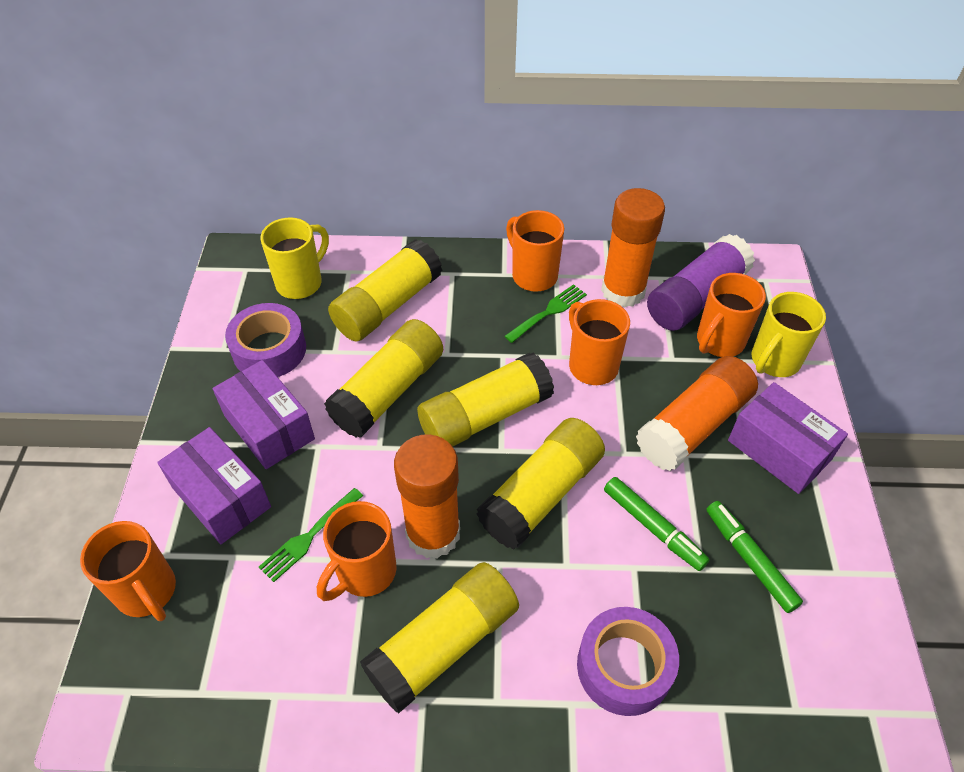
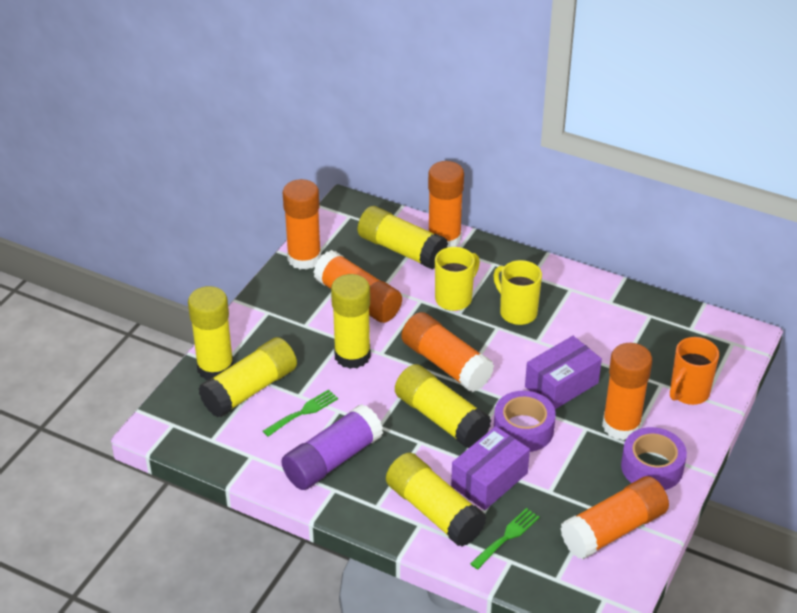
green marker: [604,477,710,571] [706,501,803,613] = 2 -> none = 0
orange glue stick: [394,434,460,558] [601,188,665,308] [636,356,758,471] = 3 -> [283,179,321,270] [313,250,402,323] [401,312,494,392] [428,161,464,247] [560,476,669,559] [602,343,652,440] = 6
orange mug: [80,521,176,621] [317,501,397,601] [506,210,564,292] [569,299,630,385] [697,273,766,357] = 5 -> [670,337,719,405] = 1
purple box: [157,427,271,544] [212,360,315,469] [728,382,848,494] = 3 -> [451,426,530,510] [525,336,602,409] = 2
yellow glue stick: [324,319,443,438] [328,239,442,342] [360,562,519,713] [417,352,554,447] [477,418,605,549] = 5 -> [188,286,234,380] [198,337,297,417] [331,274,371,369] [357,206,448,270] [386,453,487,547] [395,364,491,448] = 6

